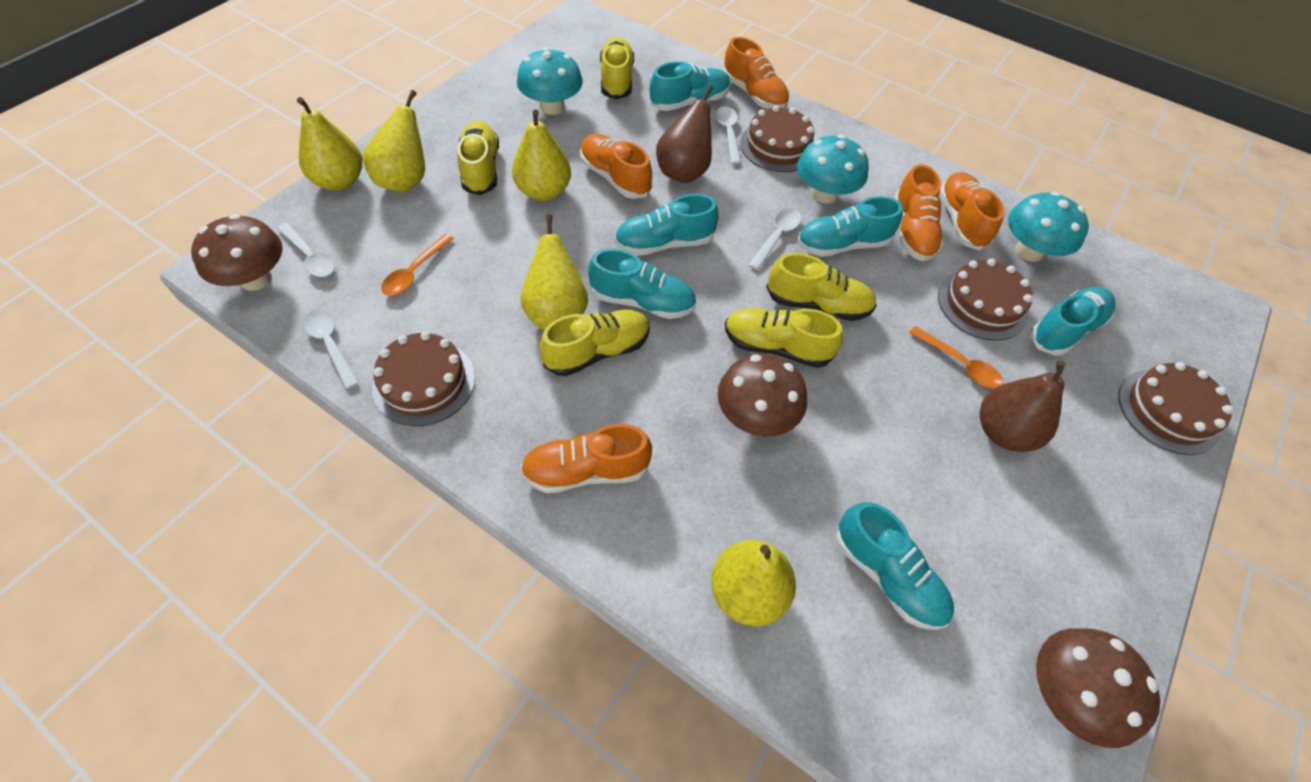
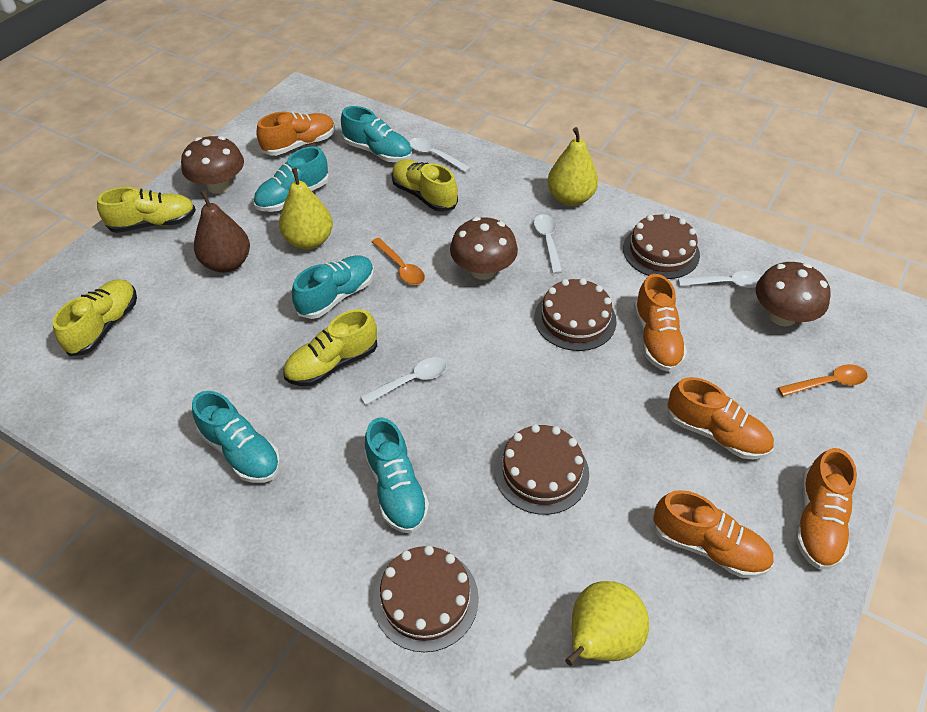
brown pear: [656,85,713,183] [980,361,1066,452] = 2 -> [194,190,250,273] = 1
turquoise mushroom: [517,47,583,115] [797,135,869,204] [1008,192,1089,262] = 3 -> none = 0
turquoise shoe: [588,249,696,319] [614,194,719,256] [650,61,730,111] [797,196,903,257] [836,502,954,630] [1030,287,1115,355] = 6 -> [192,391,281,483] [253,146,329,212] [292,255,374,319] [341,106,412,162] [364,417,429,533] = 5
yellow pear: [297,97,362,190] [363,90,425,193] [512,109,571,201] [521,214,588,330] [711,540,796,626] = 5 -> [279,168,333,250] [547,127,598,206] [565,581,649,666] = 3
yellow shoe: [457,121,499,195] [539,310,650,376] [600,37,634,100] [725,308,843,368] [767,253,877,321] = 5 -> [53,279,137,356] [97,187,196,233] [283,309,377,386] [392,159,458,212] = 4

